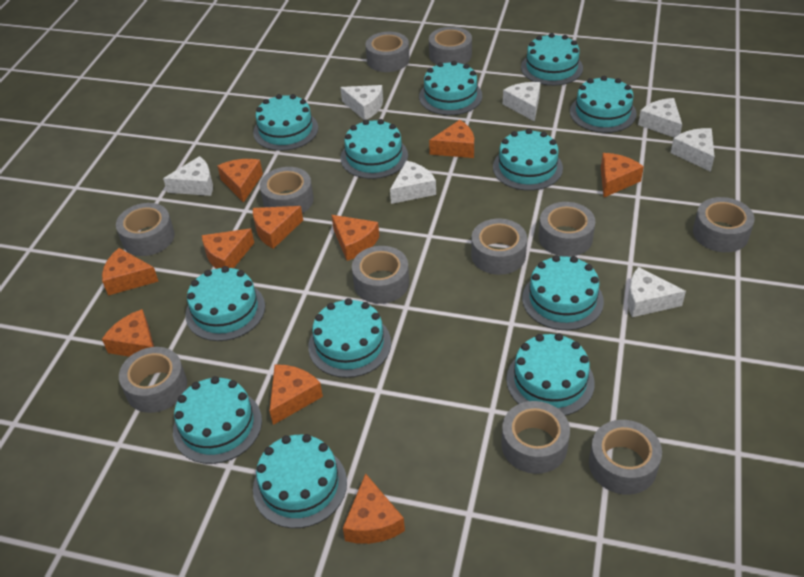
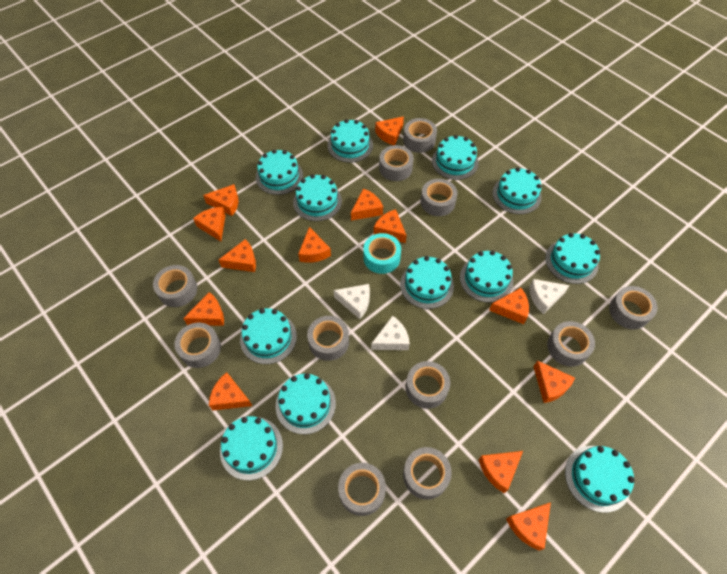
orange cheese: [102,248,159,295] [102,309,154,357] [202,228,254,269] [217,159,263,203] [253,206,303,249] [270,364,323,425] [331,215,379,261] [343,473,405,544] [429,120,474,158] [601,153,644,197] = 10 -> [183,292,224,326] [193,207,226,241] [203,184,238,216] [209,372,252,411] [219,239,256,272] [298,227,331,263] [351,189,383,221] [374,209,407,243] [375,116,404,145] [478,451,523,493] [489,288,529,324] [506,502,551,551] [533,361,575,403] = 13
turquoise tape: none = 0 -> [363,233,401,274] = 1
white cheese: [163,156,213,196] [340,85,383,120] [390,161,436,204] [503,82,541,122] [627,267,686,317] [638,98,682,137] [671,128,715,172] = 7 -> [334,284,370,319] [371,316,410,350] [529,279,570,314] = 3

